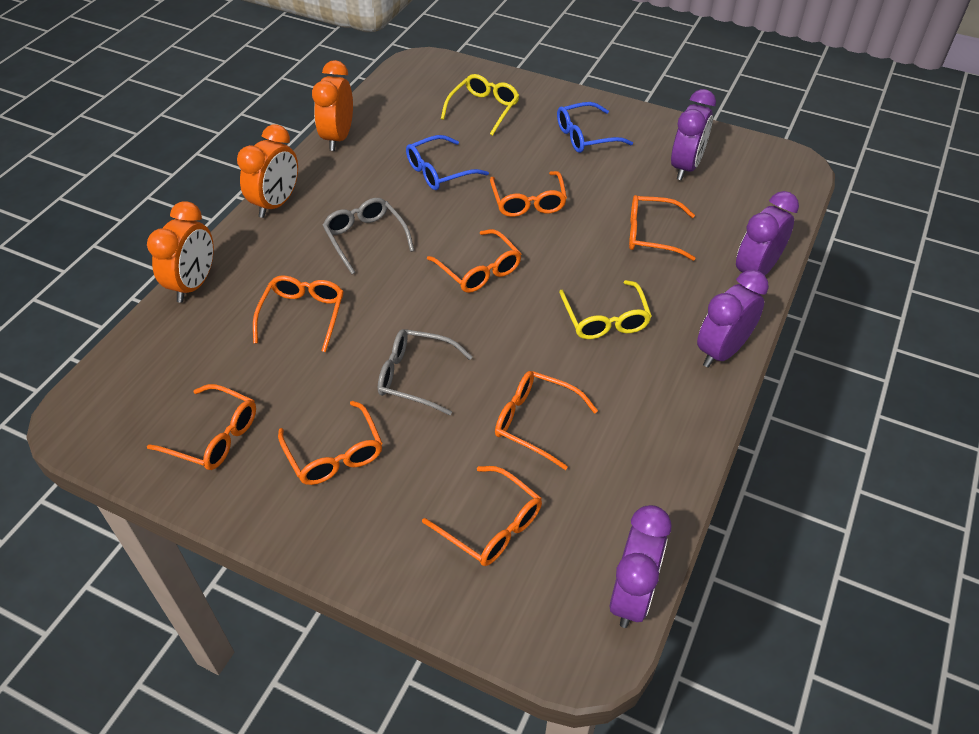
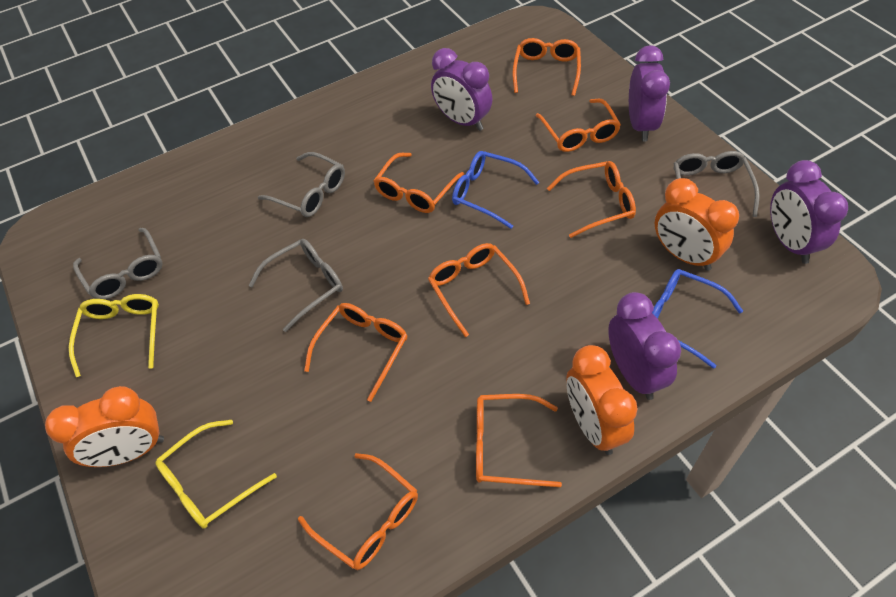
grey glasses: [323,198,414,274] [378,329,472,415] = 2 -> [73,228,163,299] [249,239,343,332] [258,152,345,217] [674,151,760,217] = 4

